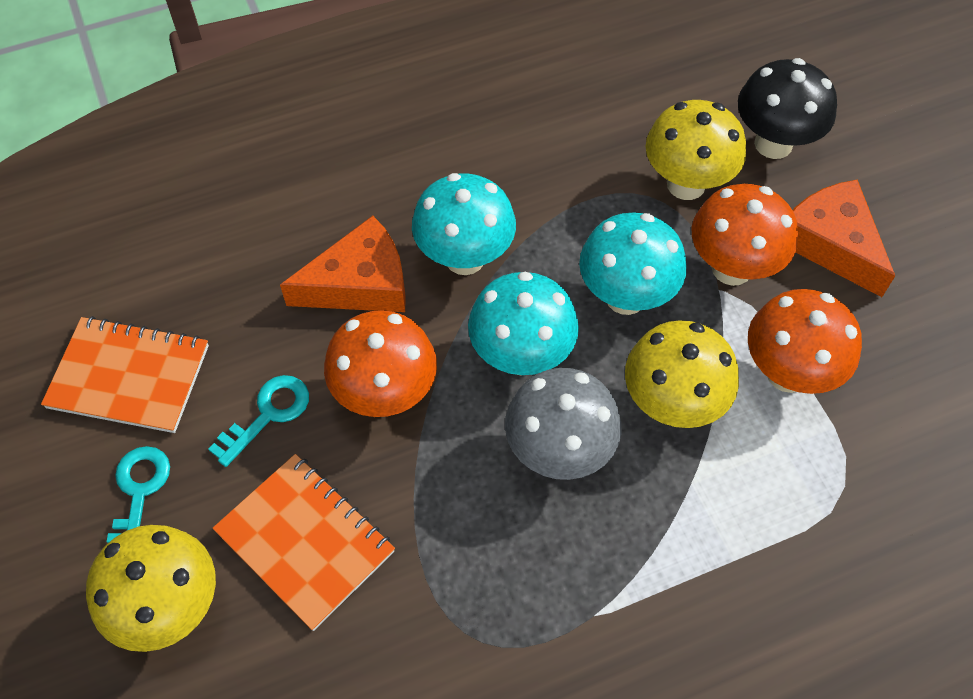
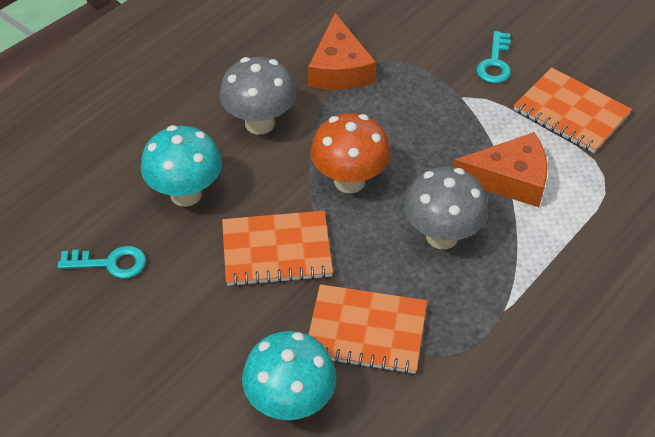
black mushroom: [738,58,837,159] = 1 -> none = 0
grey mushroom: [505,368,621,480] = 1 -> [219,57,296,135] [404,167,488,249] = 2
orange mushroom: [324,310,437,417] [692,184,798,286] [748,289,862,394] = 3 -> [311,113,391,193] = 1
orange notebook: [41,316,209,433] [212,454,395,631] = 2 -> [222,211,333,287] [308,284,427,374] [514,67,632,153] = 3
turquoise mushroom: [412,173,516,275] [468,272,579,376] [579,212,686,315] = 3 -> [141,125,222,207] [242,331,337,420] = 2
yellow mushroom: [86,525,216,652] [625,320,739,428] [645,100,746,200] = 3 -> none = 0

